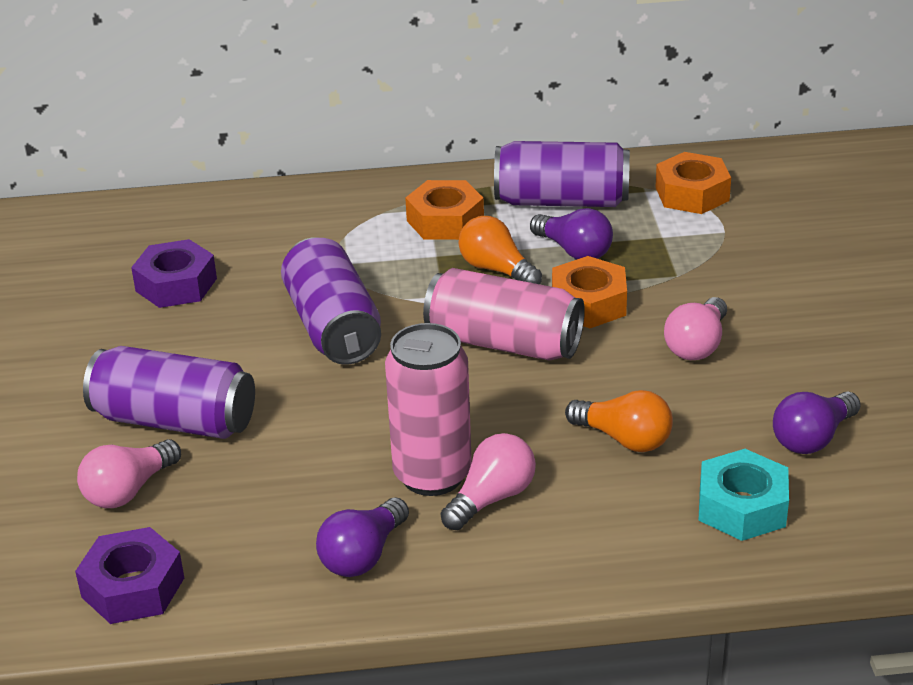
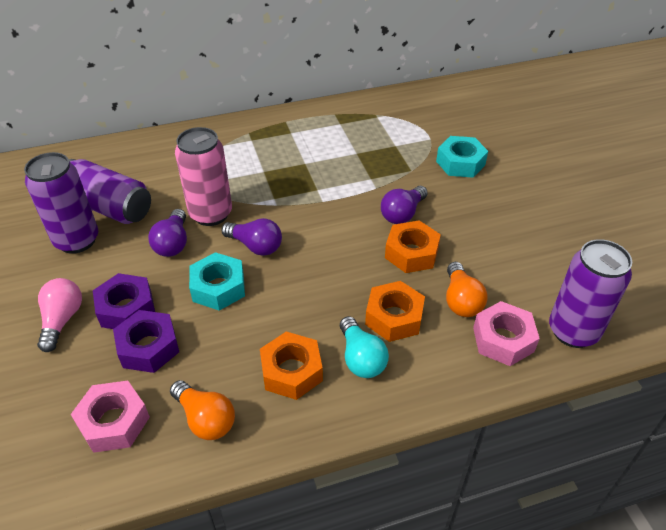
pink can: [385,323,472,496] [423,268,585,361] = 2 -> [175,127,232,226] = 1
pink light bulb: [77,439,181,508] [440,433,536,530] [664,297,727,360] = 3 -> [37,278,82,352] = 1
pink nut: none = 0 -> [71,381,150,453] [473,301,540,366] = 2
turquoise light bulb: none = 0 -> [340,316,389,378] = 1
turquoise nut: [699,449,789,541] = 1 -> [189,252,245,311] [436,136,488,178] = 2

